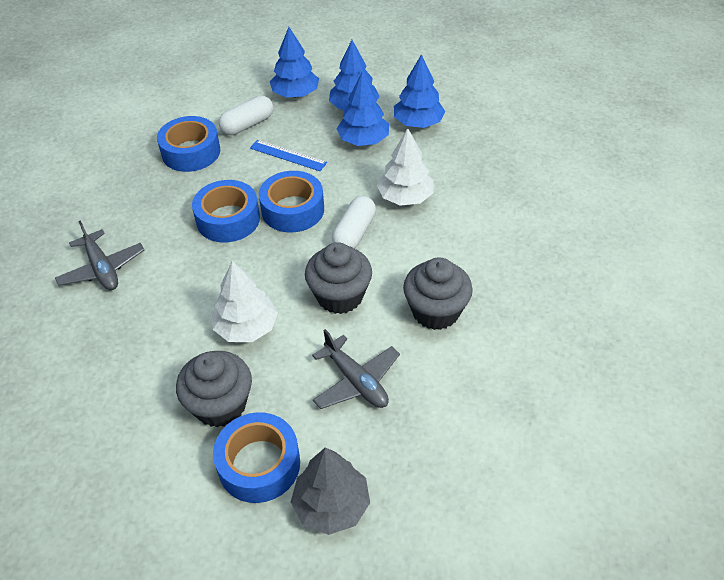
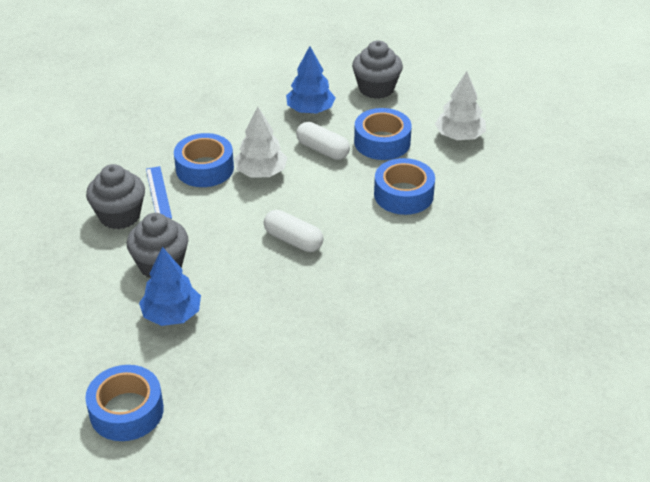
blue tree: [270,27,319,98] [329,40,380,110] [336,72,389,146] [394,54,445,128] = 4 -> [139,247,201,326] [286,46,336,114] = 2
grey plane: [55,221,144,290] [312,329,400,409] = 2 -> none = 0
grey tree: [291,447,370,535] = 1 -> none = 0

